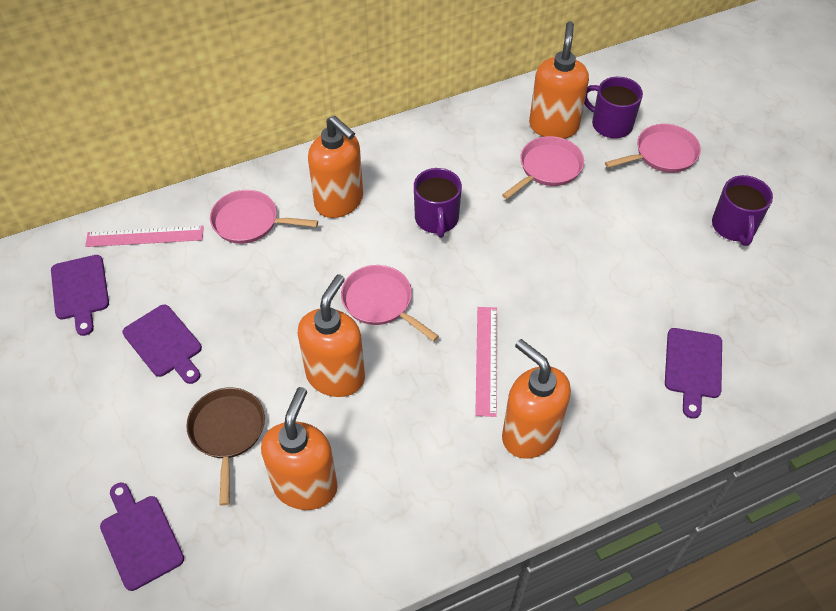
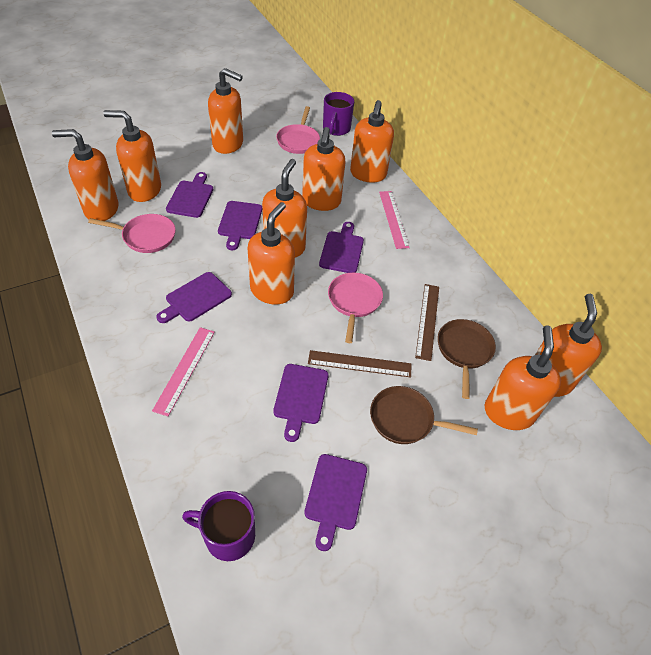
brown pan: [186,387,265,506] = 1 -> [370,386,478,444] [438,319,496,399] = 2
brown ruler: none = 0 -> [308,350,412,378] [415,284,439,361] = 2
orange soap dispenser: [261,387,338,510] [298,274,365,397] [308,116,363,218] [502,339,571,459] [529,21,589,139] = 5 -> [52,129,119,221] [103,110,161,202] [208,68,243,154] [248,202,295,304] [262,159,307,257] [302,127,345,211] [350,100,394,183] [485,326,561,430] [535,294,602,397] = 9
pink pan: [210,190,318,244] [341,265,439,342] [502,136,584,199] [605,124,701,173] = 4 -> [88,214,176,253] [276,106,320,154] [328,273,383,343] = 3
purple cutting board: [51,255,109,336] [100,483,184,591] [122,305,202,384] [665,328,722,419] = 4 -> [156,272,232,323] [166,172,213,218] [218,201,262,250] [273,364,329,442] [304,454,367,551] [319,222,364,273] = 6
purple mug: [414,168,462,238] [584,77,643,138] [712,175,773,246] = 3 -> [182,491,255,561] [323,92,354,136] = 2

